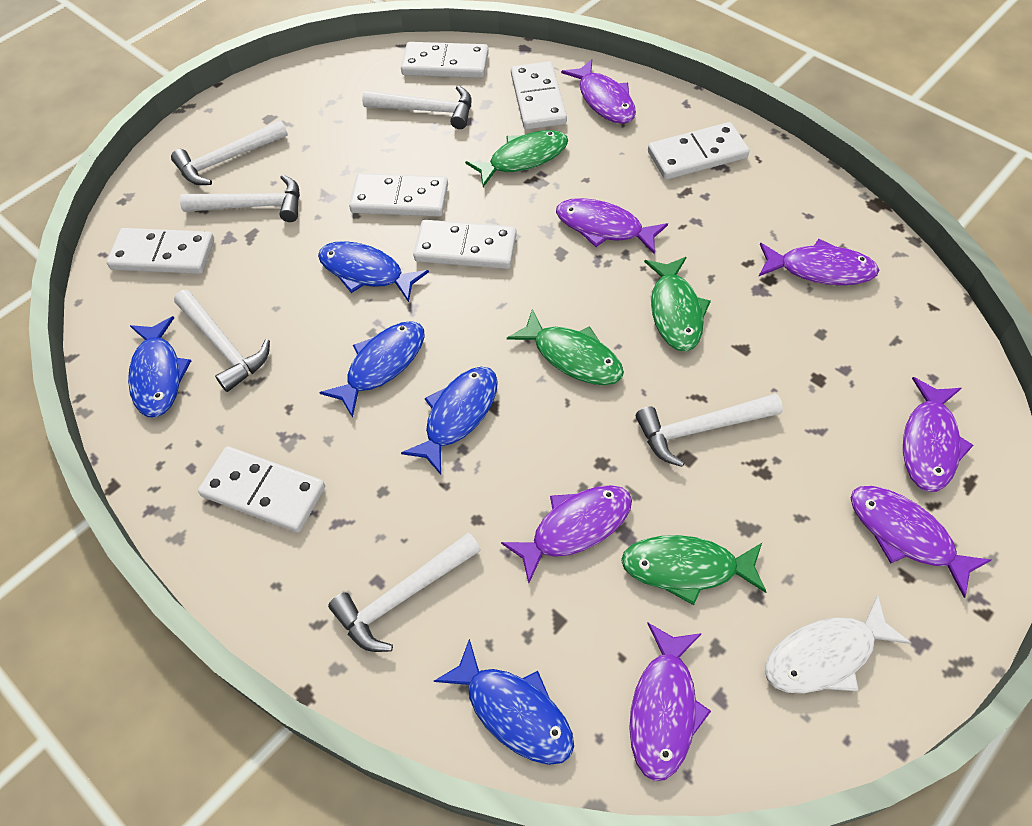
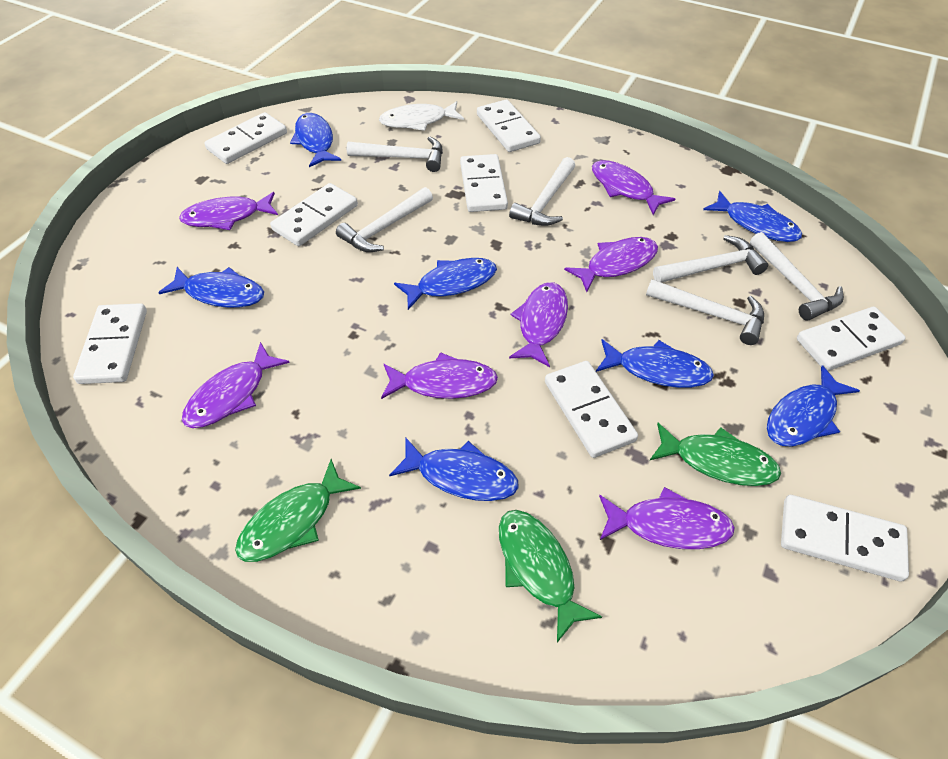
blue fish: [128,316,191,417] [318,241,429,302] [319,321,425,418] [401,367,498,475] [434,639,574,765] = 5 -> [158,267,264,308] [290,113,341,167] [389,438,519,501] [394,258,497,310] [596,339,714,388] [703,191,802,242] [767,365,860,446] = 7
green fish: [465,130,568,187] [507,309,624,385] [621,535,766,605] [644,257,711,352] = 4 -> [235,459,361,562] [499,510,602,643] [650,423,781,486] = 3
white domino: [107,228,214,274] [198,446,325,533] [349,173,448,217] [401,42,489,78] [413,220,517,269] [511,61,567,130] [648,122,750,180] = 7 -> [73,303,147,384] [204,112,287,164] [270,183,358,246] [460,154,508,212] [477,99,541,152] [545,361,638,458] [781,495,909,582] [797,307,906,371] = 8

